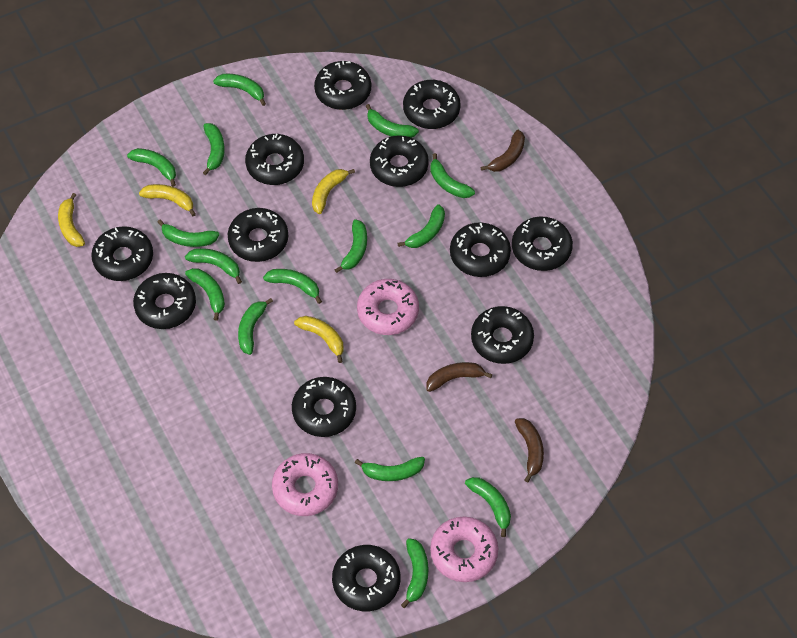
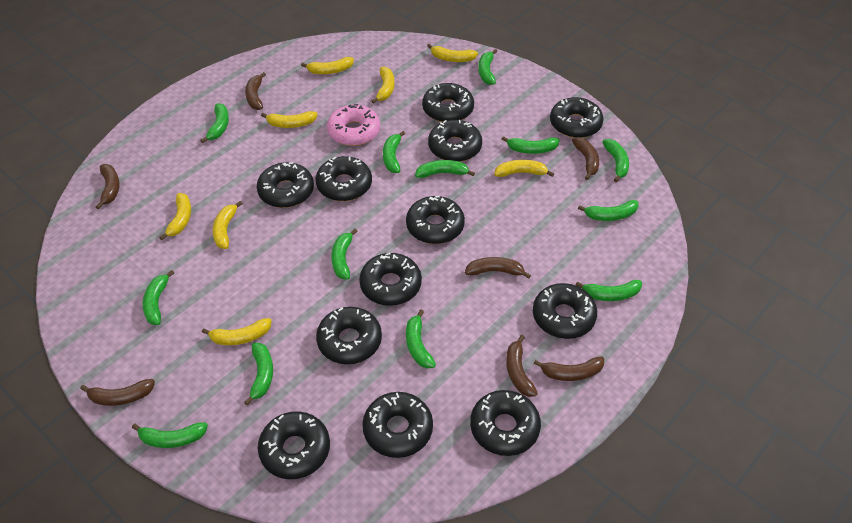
brown banana: [426,362,492,392] [481,130,525,172] [515,418,544,483] = 3 -> [80,379,155,406] [96,164,120,209] [245,72,266,110] [465,257,531,279] [506,335,538,397] [533,356,604,381] [572,137,599,180] = 7
green banana: [127,148,176,187] [158,220,219,247] [185,248,242,284] [185,268,225,321] [203,123,225,175] [213,74,266,106] [238,298,273,355] [263,269,322,304] [335,219,367,273] [355,457,425,481] [366,104,419,138] [398,204,445,248] [401,538,429,608] [430,153,475,198] [465,477,511,537] = 15 -> [132,422,208,448] [143,270,174,325] [200,103,229,143] [244,343,273,405] [331,229,358,280] [383,131,405,173] [406,310,436,368] [415,160,475,178] [478,49,497,85] [502,136,560,154] [576,280,642,301] [578,200,639,221] [603,139,629,182] = 13
pink donut: [272,453,338,516] [357,279,419,335] [430,517,498,582] = 3 -> [327,104,380,146] = 1
yellow banana: [58,193,85,247] [139,184,196,216] [294,316,344,363] [312,169,355,214] = 4 -> [159,193,191,240] [202,318,272,345] [213,201,243,249] [261,111,318,128] [301,57,354,74] [372,67,394,104] [427,44,478,62] [494,160,554,177] = 8

